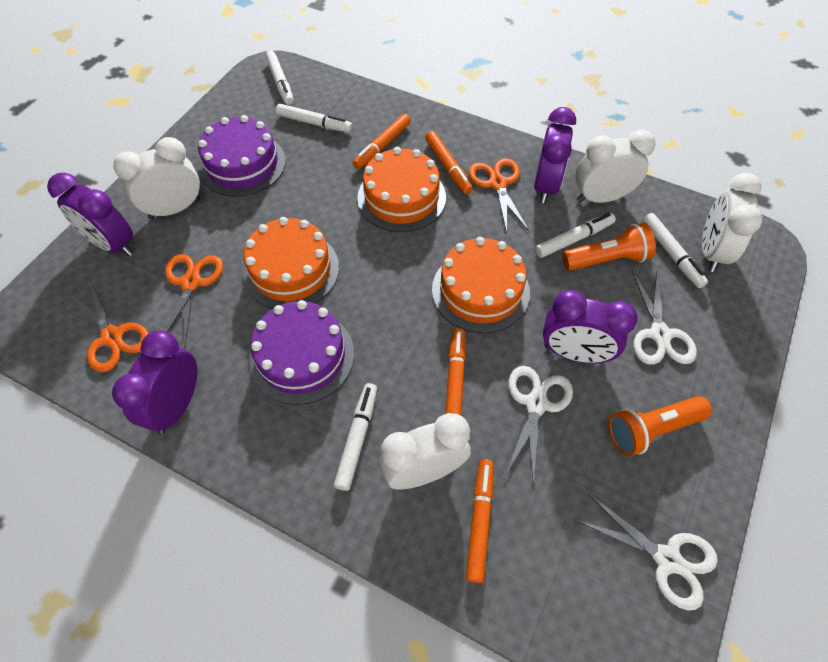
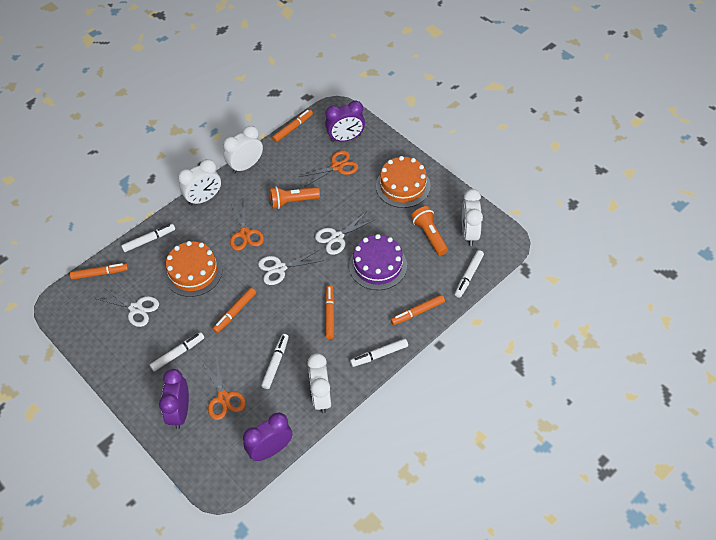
orange cake: [243,217,339,309] [357,147,446,232] [432,237,530,333] = 3 -> [164,241,223,297] [376,156,431,208] = 2
orange marker: [353,114,411,169] [425,131,473,194] [445,328,466,416] [466,459,494,583] = 4 -> [70,263,128,280] [213,288,256,333] [272,110,313,142] [325,285,335,339] [391,295,445,325] = 5
purple cake: [198,115,286,197] [249,300,354,405] = 2 -> [349,234,407,290] = 1
purple clock: [47,173,133,256] [112,330,197,434] [534,107,576,203] [543,290,638,363] = 4 -> [159,369,189,429] [243,413,292,461] [325,100,365,142] = 3

